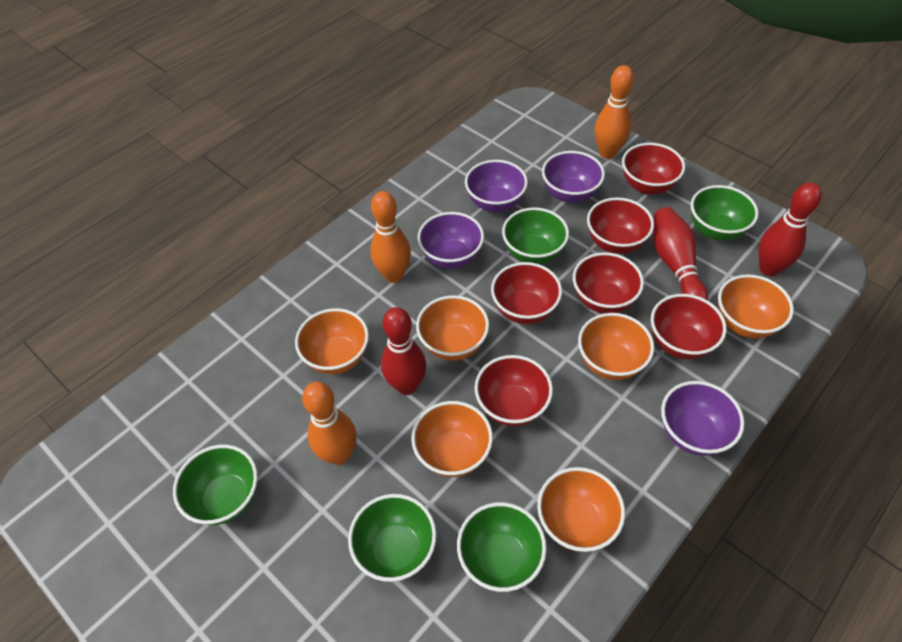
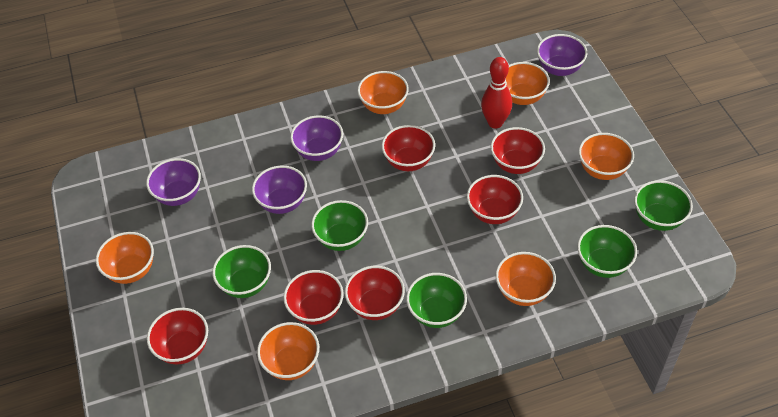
orange bowling pin: [302,382,357,465] [370,191,411,283] [595,65,634,159] = 3 -> none = 0
red bowling pin: [381,307,426,395] [653,207,708,300] [759,183,822,276] = 3 -> [481,57,512,128] = 1

